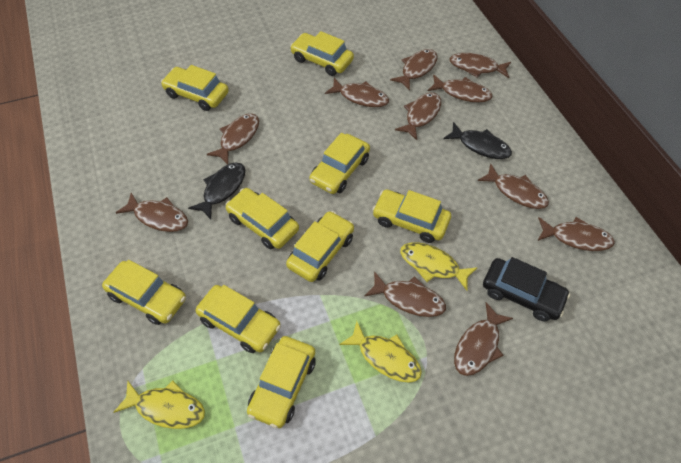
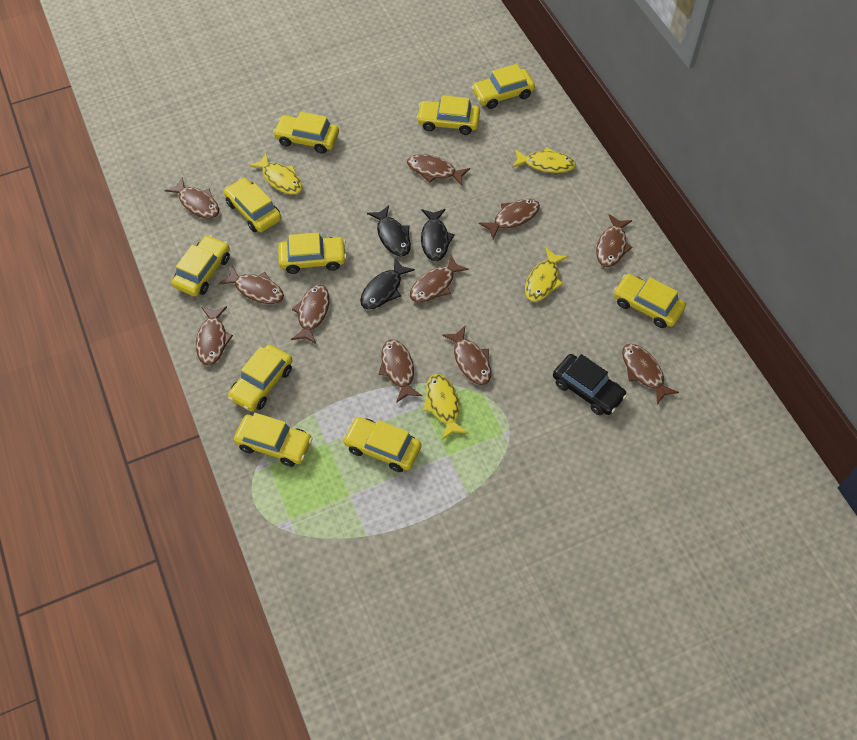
black fish: [188,162,245,220] [443,122,512,159] = 2 -> [360,258,415,309] [367,205,411,257] [421,209,455,261] = 3
yellow car: [102,260,186,325] [161,65,229,111] [196,285,281,353] [226,188,299,249] [247,336,316,428] [286,211,354,282] [290,31,354,76] [309,133,370,194] [372,189,451,243] = 9 -> [172,235,230,296] [224,178,281,232] [228,344,293,412] [234,413,313,467] [273,112,339,154] [278,232,347,274] [343,417,421,472] [416,95,480,135] [472,64,535,109] [613,274,686,328] = 10
yellow fish: [114,380,205,429] [339,321,422,383] [400,243,478,291] = 3 -> [249,153,302,194] [423,374,468,440] [512,147,576,173] [525,248,569,302] = 4

